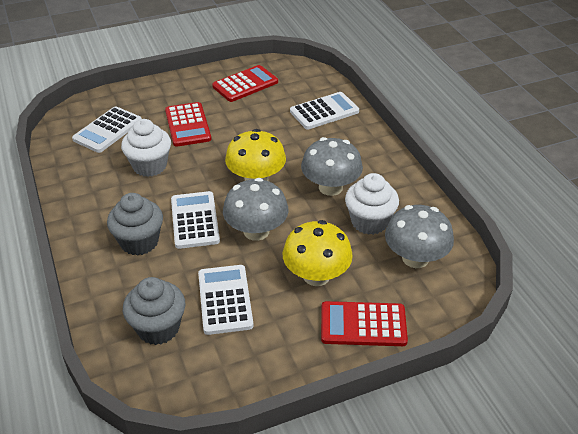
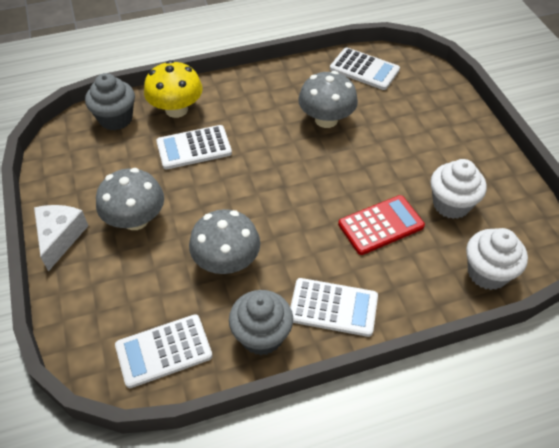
red calculator: [165,102,211,147] [212,65,278,102] [321,301,408,346] = 3 -> [338,195,425,255] = 1
white cheese: none = 0 -> [34,205,88,272] = 1
yellow mushroom: [225,129,286,181] [283,220,353,286] = 2 -> [144,60,203,118] = 1

